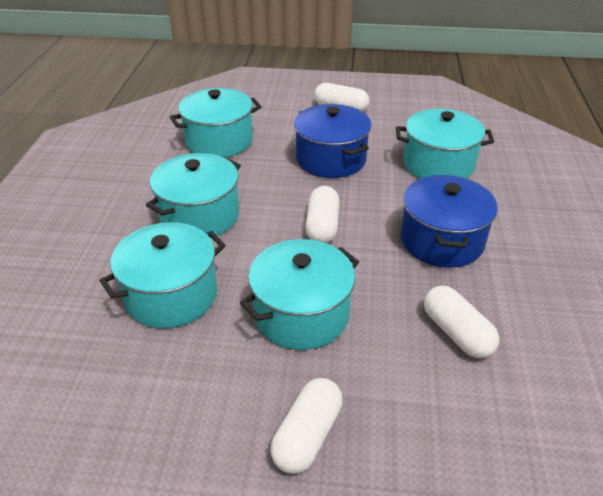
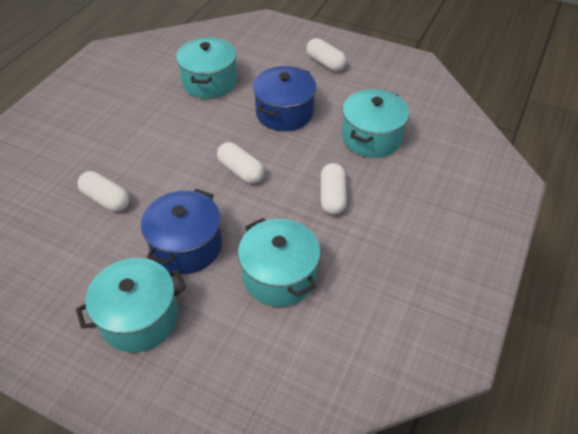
turquoise pot: [99,222,226,328] [146,153,241,238] [170,88,262,157] [240,239,359,350] [396,108,494,179] = 5 -> [76,258,186,352] [176,38,237,99] [238,218,321,307] [342,89,409,158] = 4

